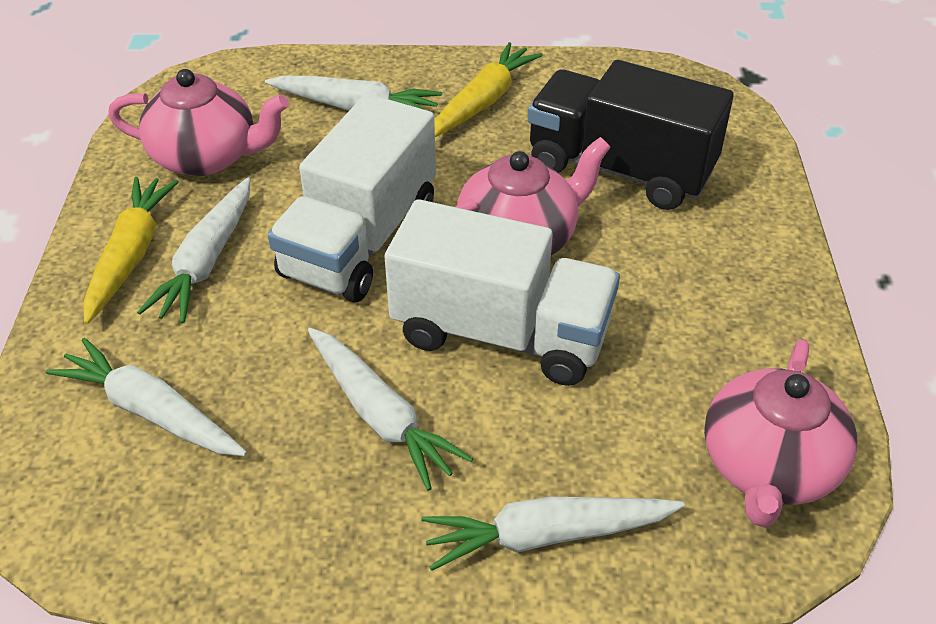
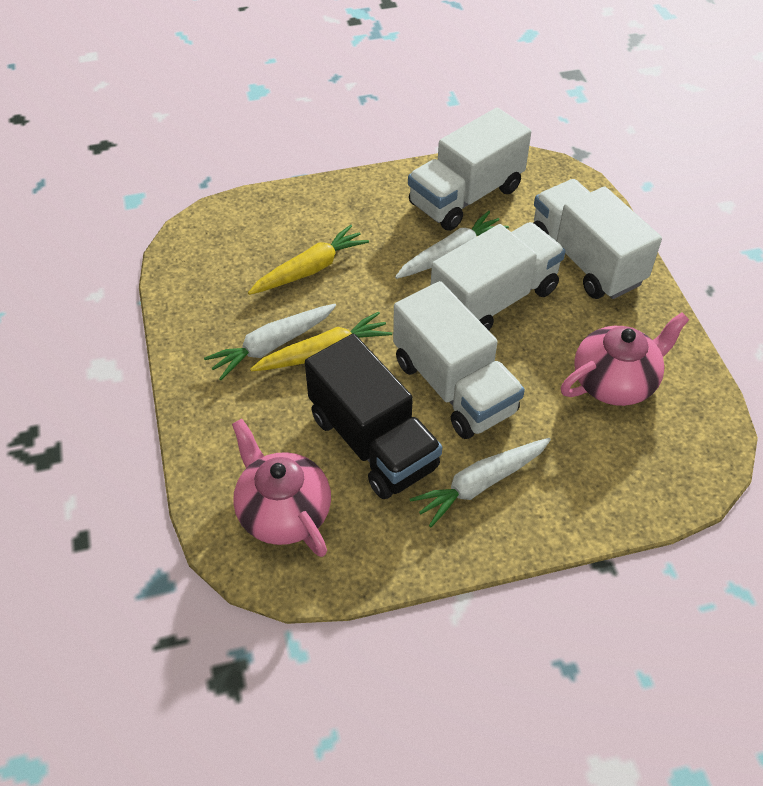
pink teapot: [108,69,289,176] [455,137,611,255] [704,339,857,527] = 3 -> [232,419,331,557] [561,313,689,406] = 2
white carrot: [46,338,247,456] [137,177,250,323] [265,75,442,110] [308,328,473,491] [421,497,685,570] = 5 -> [204,304,336,380] [395,211,509,279] [410,438,551,527] = 3
white truck: [268,94,436,302] [385,199,620,386] = 2 -> [393,281,525,439] [408,108,531,231] [431,222,566,330] [533,179,662,299] = 4

